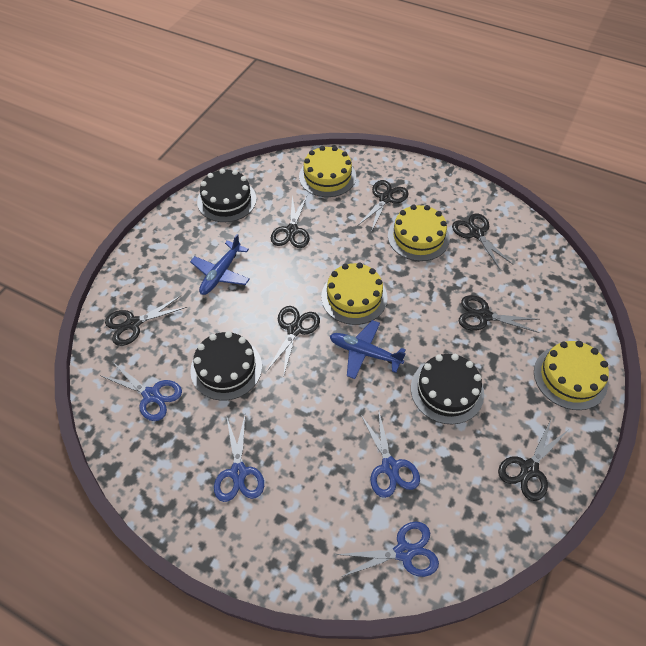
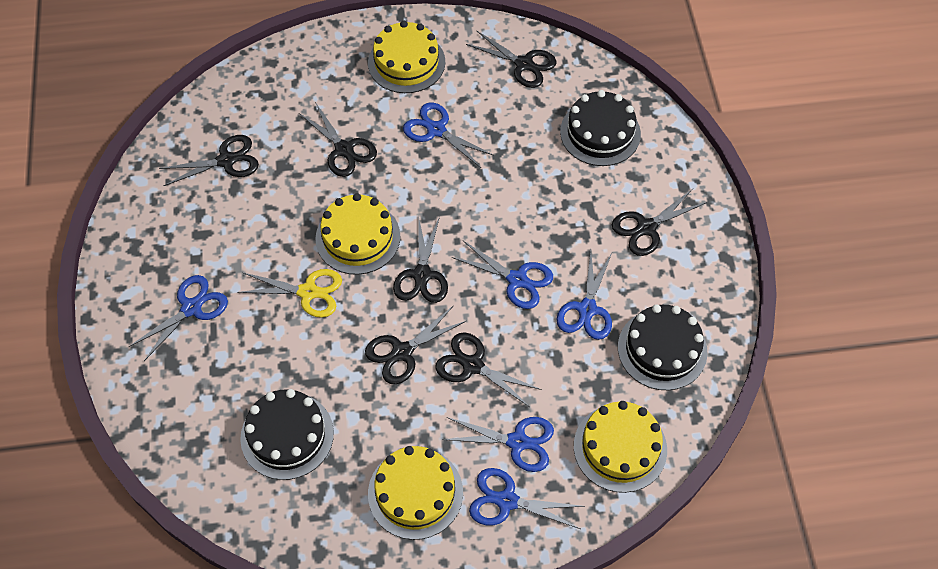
blue plane: [190,234,250,295] [330,320,406,379] = 2 -> none = 0
blue scissors: [101,362,182,421] [214,416,264,502] [335,521,439,577] [360,408,420,498] = 4 -> [129,275,228,361] [403,102,494,168] [442,417,554,472] [452,241,553,309] [469,468,585,529] [557,251,612,340] = 6
yellow scissors: none = 0 -> [237,269,342,318] = 1

